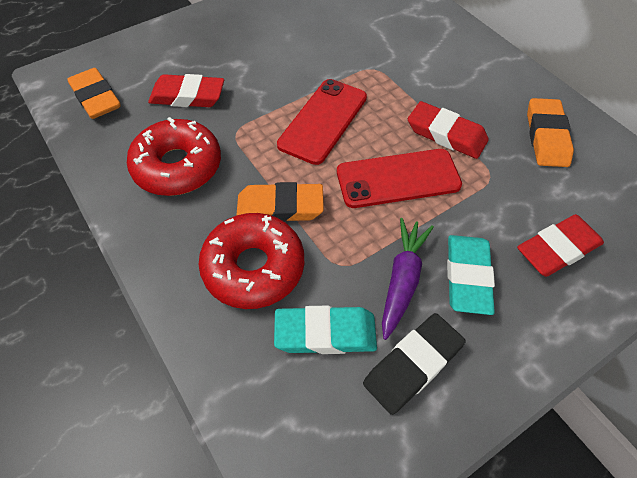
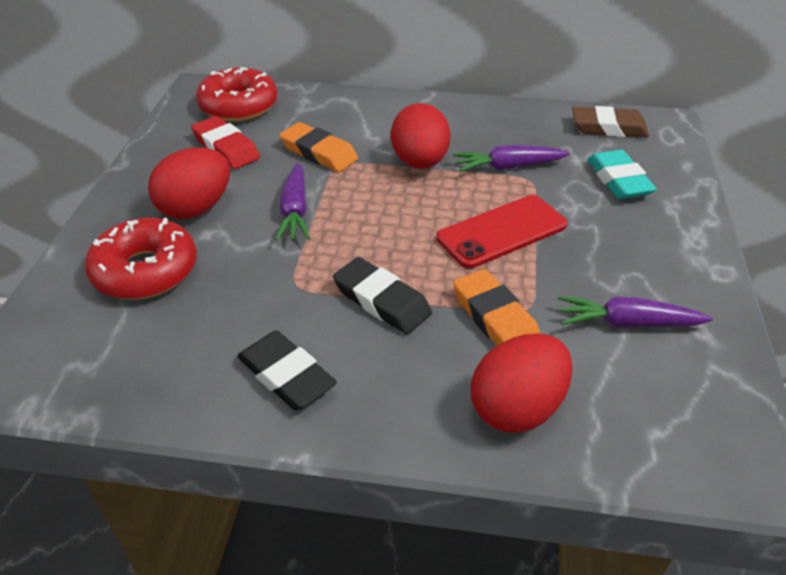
black eraser: [363,313,466,415] = 1 -> [237,330,337,410] [333,257,432,334] = 2
brown eraser: none = 0 -> [572,106,649,137] = 1
orange eraser: [67,68,120,119] [237,182,324,222] [527,98,574,167] = 3 -> [279,122,358,172] [453,269,540,345] = 2
purple carrot: [382,218,434,340] = 1 -> [275,163,310,241] [453,145,570,172] [558,296,713,328] = 3
red egg: none = 0 -> [148,148,230,219] [391,103,451,169] [471,334,573,433] = 3
red eraser: [148,74,224,107] [408,101,489,159] [517,214,604,277] = 3 -> [191,116,260,169] = 1
red phone: [277,79,367,165] [337,149,462,208] = 2 -> [436,195,568,268] = 1
turquoise eraser: [274,306,377,354] [447,235,495,315] = 2 -> [587,150,657,199] = 1

